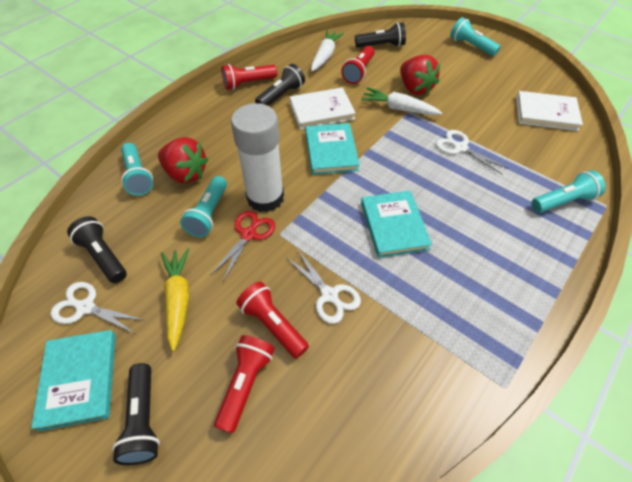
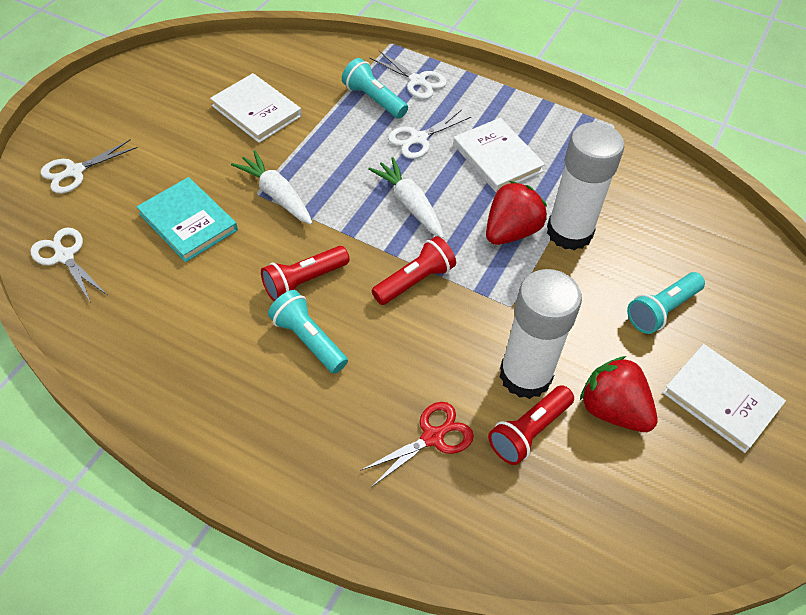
black flashlight: [67,216,127,283] [112,363,160,465] [255,64,305,106] [355,23,406,48] = 4 -> none = 0
red flashlight: [214,335,275,433] [221,64,277,90] [236,282,309,359] [341,46,375,84] = 4 -> [261,246,350,301] [372,236,456,305] [488,385,574,465] = 3
turquoise book: [31,330,116,432] [306,123,360,175] [361,191,432,258] = 3 -> [136,177,238,262] = 1
turquoise flashlight: [121,143,153,196] [180,176,227,237] [450,17,501,56] [531,170,606,213] = 4 -> [268,290,348,374] [342,58,408,119] [627,272,705,334] = 3
white book: [290,87,356,129] [516,91,583,131] = 2 -> [210,73,302,143] [453,118,545,192] [662,344,786,453] = 3
white glue stick: [231,103,284,212] = 1 -> [500,269,582,399] [547,122,624,250] = 2
white scissors: [51,282,143,333] [286,250,361,324] [436,130,509,175] = 3 -> [31,228,107,303] [41,139,138,194] [370,51,447,99] [388,110,471,159] = 4
yellow carrot: [161,248,189,351] = 1 -> none = 0

